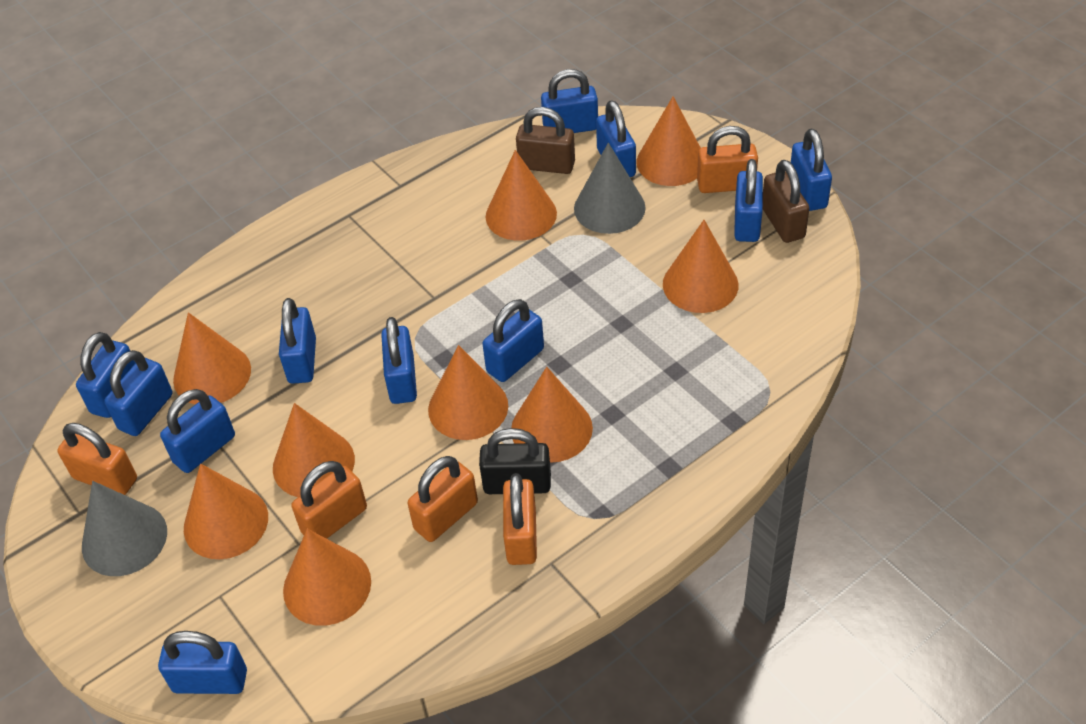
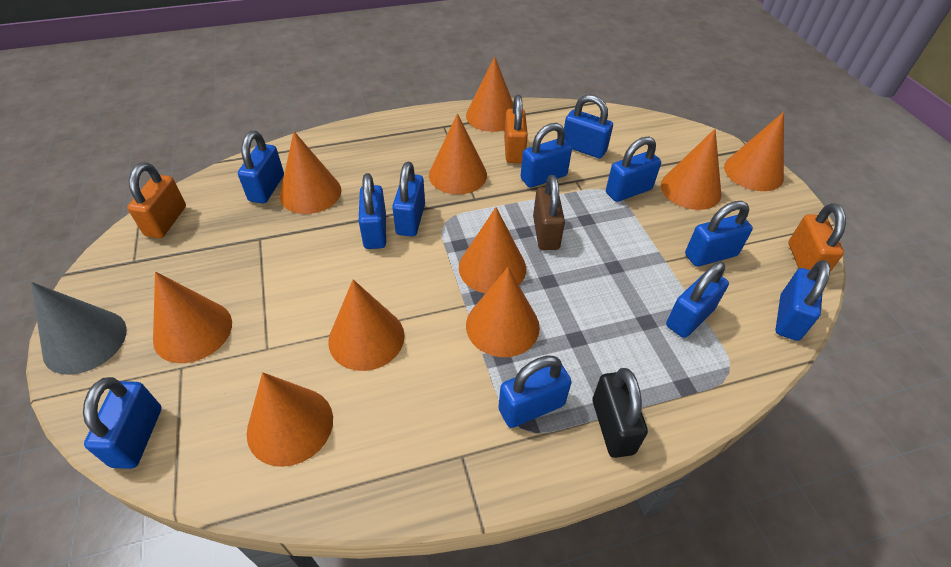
brown padlock: [516,107,575,174] [763,160,810,243] = 2 -> [533,175,565,250] = 1
grey cone: [82,481,167,576] [574,143,646,234] = 2 -> [31,282,127,375] = 1
orange cone: [173,312,251,405] [184,464,268,559] [273,403,355,497] [283,529,371,626] [428,345,508,440] [486,150,557,241] [511,367,593,463] [637,96,701,186] [663,220,739,313] = 9 -> [153,271,232,363] [247,372,333,467] [280,131,342,214] [328,280,405,371] [429,114,487,194] [459,207,526,293] [466,56,513,132] [466,267,540,357] [661,129,721,210] [724,112,784,191] = 10
orange padlock: [57,423,137,495] [291,461,367,539] [408,456,478,542] [503,473,537,565] [697,126,758,193] = 5 -> [127,162,186,238] [504,95,528,163] [789,203,846,272] = 3

